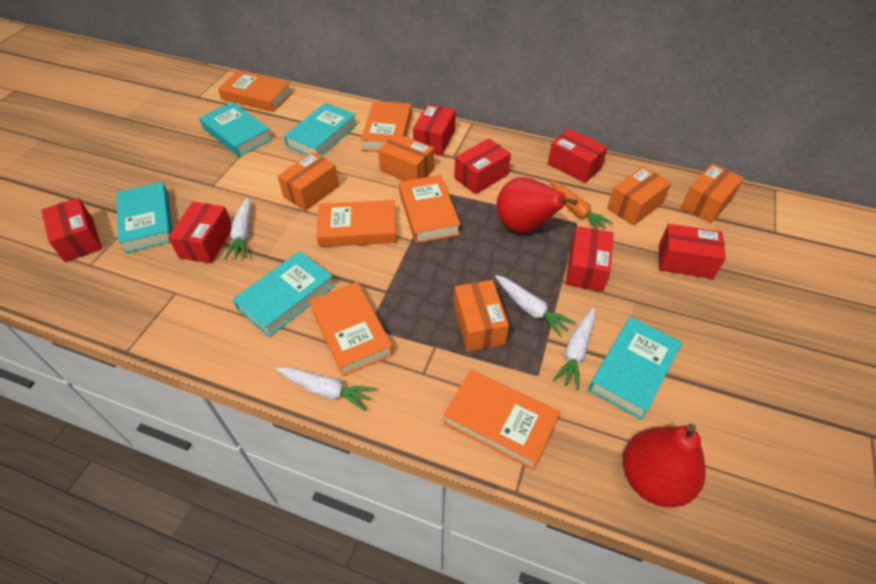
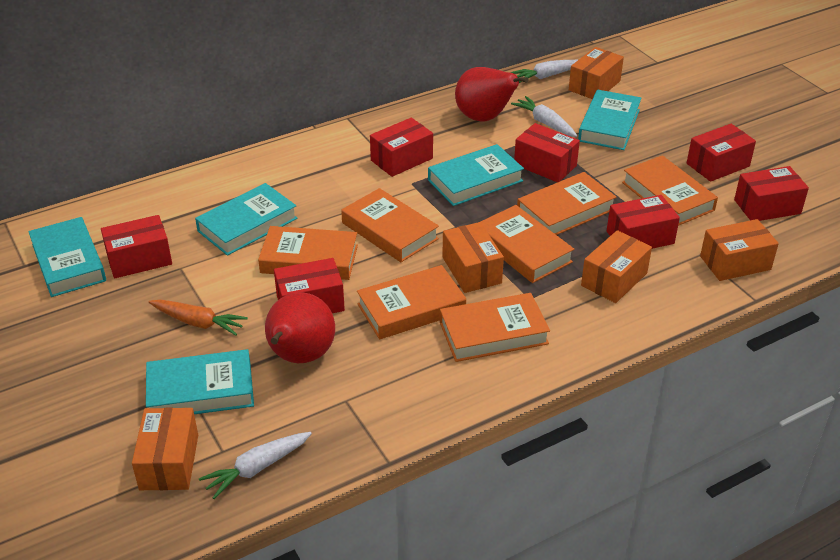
orange book: [218,70,293,112] [309,282,393,376] [316,200,397,247] [361,101,412,152] [399,175,461,243] [443,370,560,470] = 6 -> [258,226,358,280] [341,188,439,262] [357,265,466,339] [440,293,550,362] [480,205,574,283] [517,172,616,235] [622,155,718,226] = 7
white carrot: [224,197,251,260] [276,367,376,412] [495,275,576,337] [553,308,595,390] = 4 -> [199,432,312,499] [510,60,578,83] [511,96,577,137] = 3

